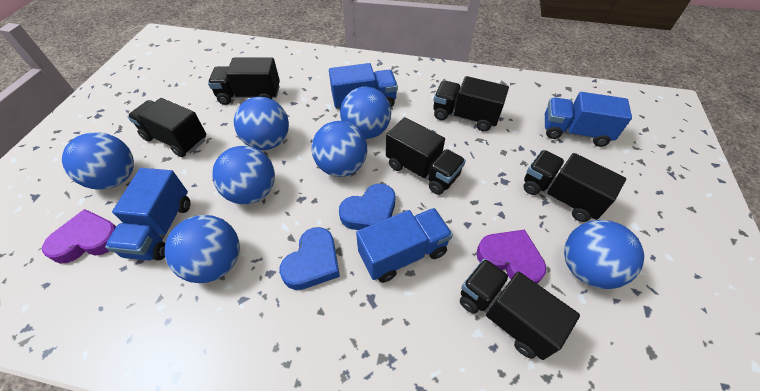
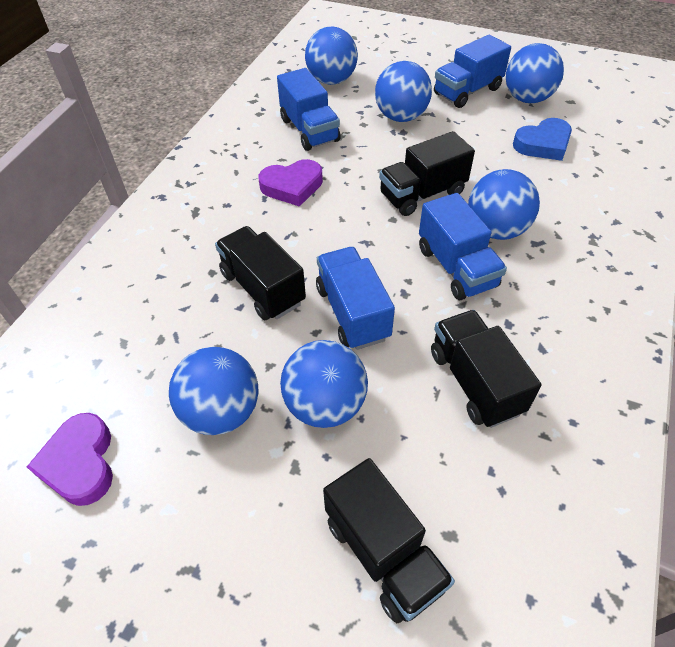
black truck: [128,98,206,157] [208,57,280,105] [386,117,466,195] [433,76,509,132] [460,259,580,360] [523,150,626,222] = 6 -> [215,226,306,320] [323,458,455,623] [379,131,475,216] [431,310,541,428] = 4
blue ball: [62,132,134,190] [165,215,240,283] [212,146,275,205] [234,97,289,150] [312,121,367,177] [340,87,391,139] [564,220,644,289] = 7 -> [169,347,259,435] [280,340,368,428] [305,27,358,85] [375,61,432,122] [468,169,540,240] [506,43,564,103] = 6
blue heart: [279,227,340,290] [339,184,395,230] = 2 -> [513,118,572,161] = 1

